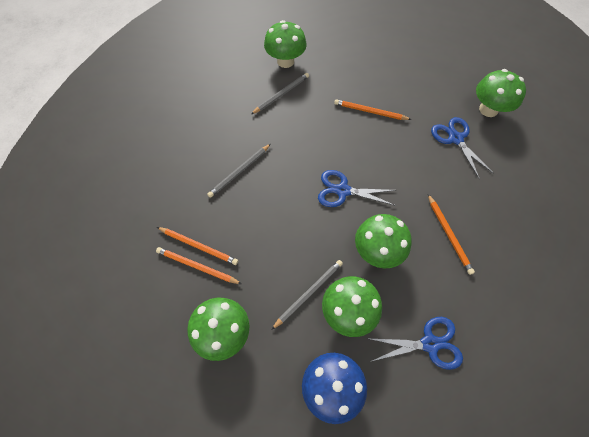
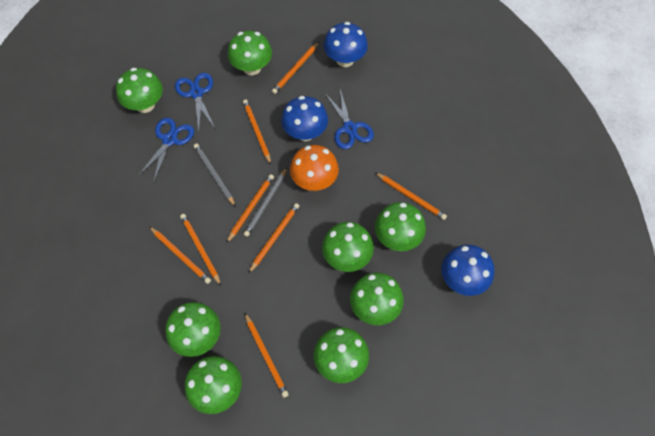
blue mushroom: [302,353,367,424] = 1 -> [281,96,328,141] [324,22,368,67] [441,245,494,296] = 3
green mushroom: [187,298,250,361] [264,20,307,68] [322,276,382,337] [355,214,412,268] [476,69,526,117] = 5 -> [116,68,163,113] [165,302,221,357] [185,356,242,414] [228,31,272,75] [313,327,369,383] [322,222,374,272] [350,272,404,325] [375,202,426,251] = 8
grey pencil: [207,144,271,198] [251,73,309,114] [271,260,343,330] = 3 -> [194,144,236,207] [244,168,287,237] = 2
orange mushroom: none = 0 -> [290,145,339,191] = 1
orange pencil: [156,247,242,284] [157,227,238,265] [334,99,412,120] [428,194,475,275] = 4 -> [149,226,211,284] [180,214,221,286] [227,174,274,243] [243,100,271,165] [245,313,289,398] [249,203,299,273] [272,42,319,94] [375,172,447,220] = 8

